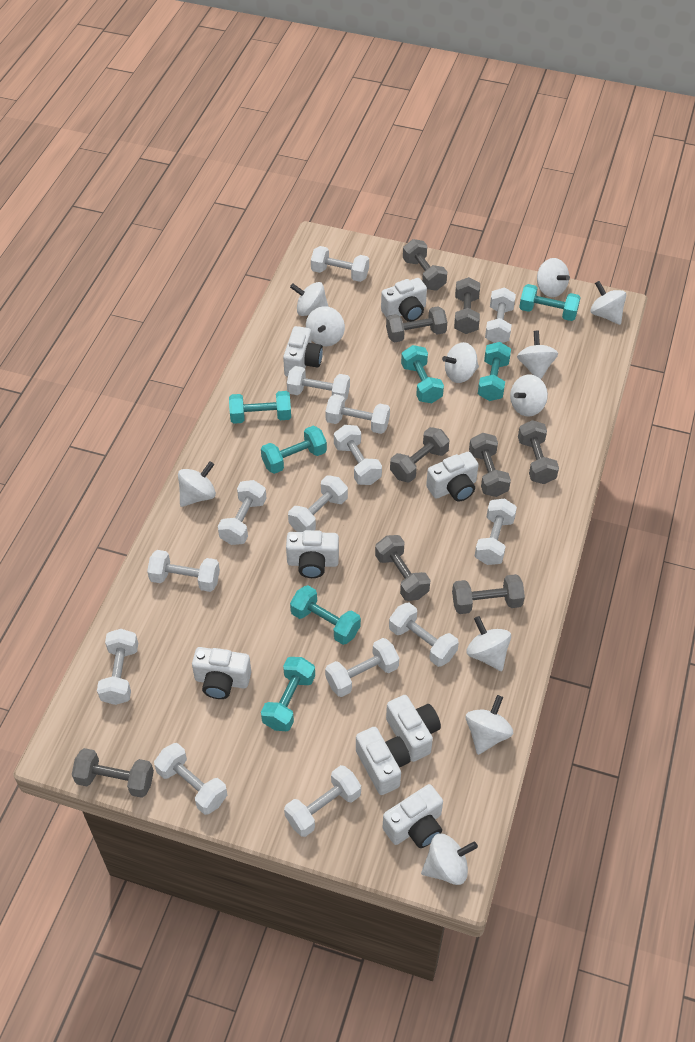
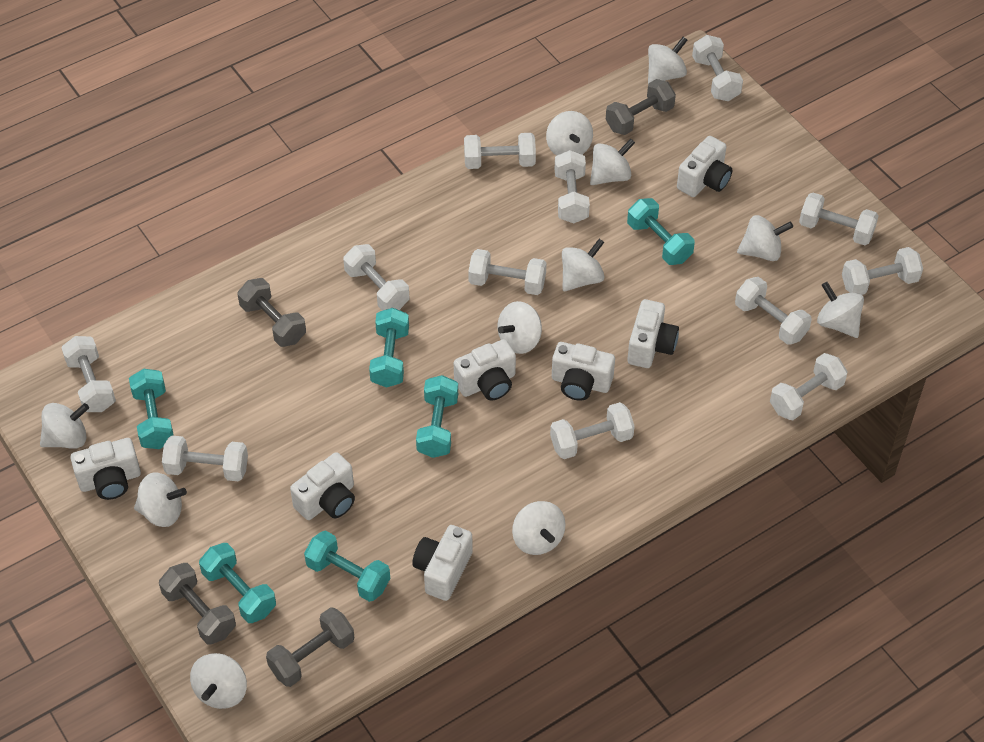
grey dumbbell: [72,748,154,798] [375,535,430,601] [386,306,447,343] [390,427,450,483] [403,239,447,291] [452,574,525,614] [454,277,480,334] [469,433,511,497] [518,420,559,484] = 9 -> [159,563,236,645] [237,278,306,347] [266,607,354,687] [606,79,676,135] = 4
turquoise dumbbell: [229,391,291,424] [261,426,327,474] [261,657,315,731] [290,585,361,645] [401,345,444,403] [478,342,511,401] [519,284,581,321] = 7 -> [129,369,174,449] [199,543,276,623] [304,531,390,602] [369,308,409,388] [416,375,458,458] [627,198,695,265] = 6
white camera: [192,647,251,699] [283,326,323,377] [286,530,339,578] [356,727,410,795] [381,278,427,322] [383,784,443,848] [386,695,441,762] [426,452,479,502] = 8 -> [71,438,141,500] [290,452,355,520] [412,525,473,601] [454,339,516,401] [552,342,615,401] [627,299,679,368] [677,136,732,197] = 7
white dumbbell: [97,629,138,705] [147,550,220,592] [154,743,227,815] [218,480,267,545] [284,765,361,837] [287,366,350,401] [288,475,348,532] [311,246,369,282] [325,394,390,434] [325,638,399,697] [334,425,382,485] [389,603,459,667] [475,498,517,565] [485,287,516,343] = 14 -> [61,336,116,412] [162,435,248,482] [343,244,409,311] [464,133,536,169] [468,249,547,295] [550,402,635,459] [555,150,590,223] [692,35,743,101] [735,277,812,345] [770,353,848,420] [799,193,879,245] [842,247,923,295] = 12

